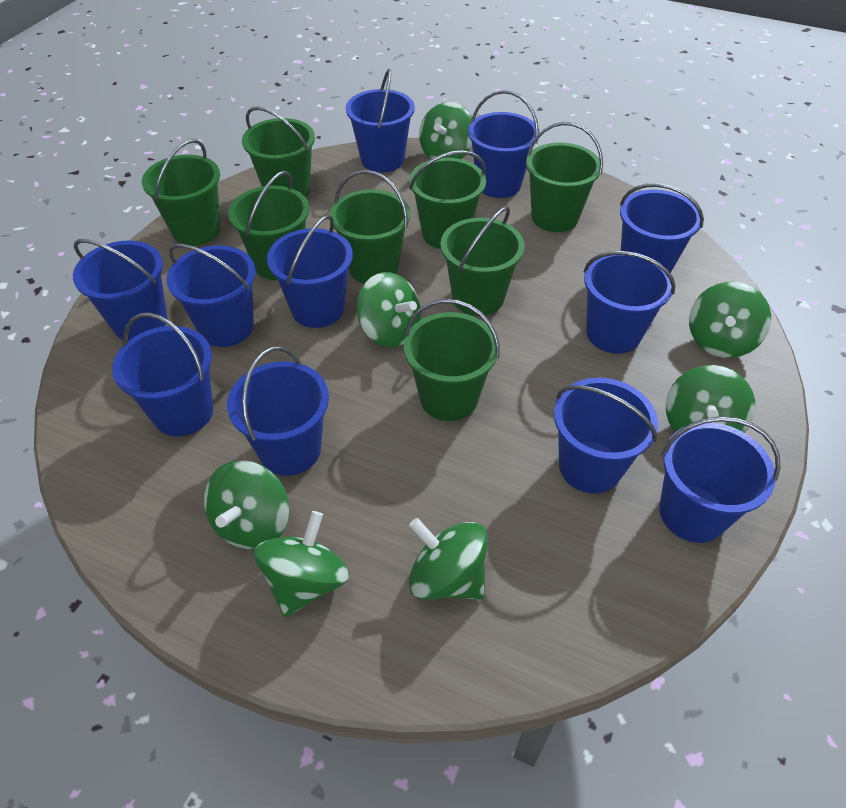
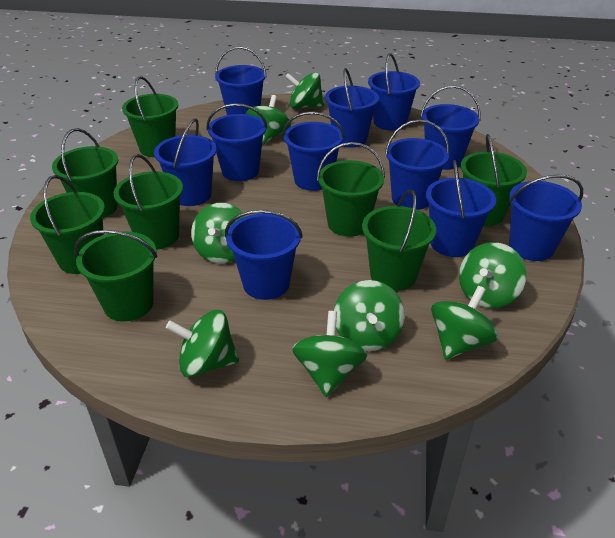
green spinning top: [204,460,289,549] [254,511,349,617] [356,272,421,347] [409,518,488,600] [419,102,472,159] [666,365,755,433] [689,281,771,358] = 7 -> [166,310,239,377] [191,203,246,263] [246,95,291,145] [285,72,324,109] [292,311,368,397] [334,280,405,351] [431,286,498,360] [459,242,526,308] = 8

